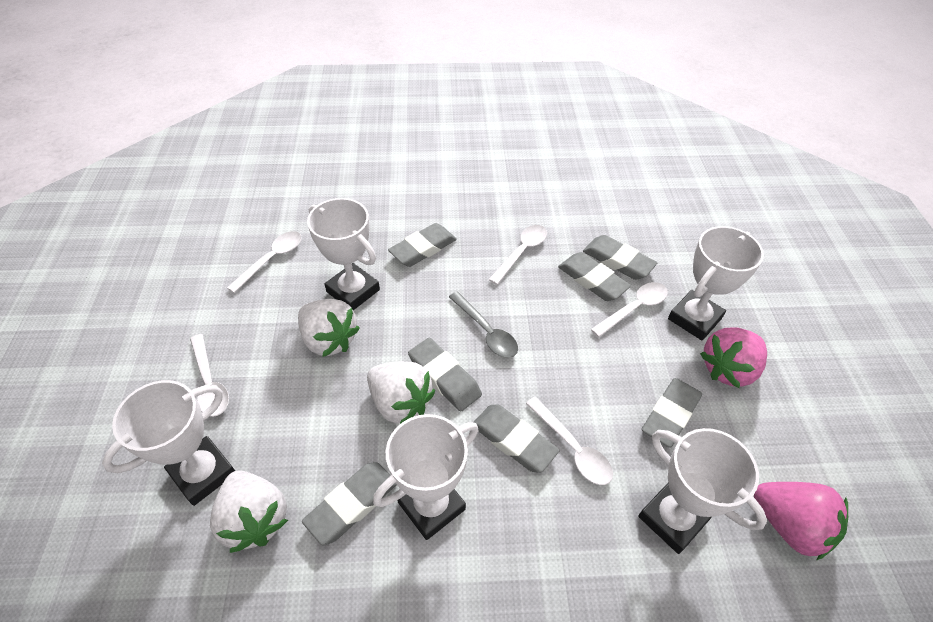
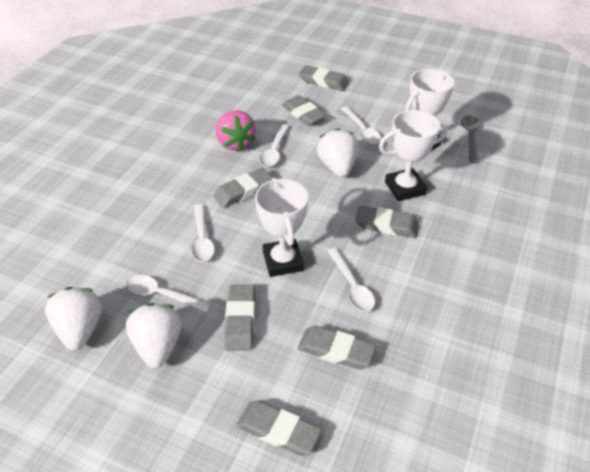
pink strawberry: [700,327,767,388] [754,482,848,560] = 2 -> [216,110,256,151] = 1
white trophy: [102,380,235,506] [307,198,380,310] [373,414,478,540] [638,428,767,554] [668,226,764,341] = 5 -> [255,178,309,277] [379,110,448,201] [406,69,455,151] = 3

